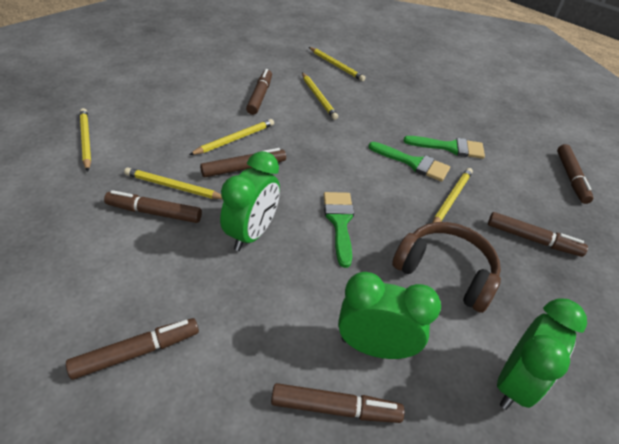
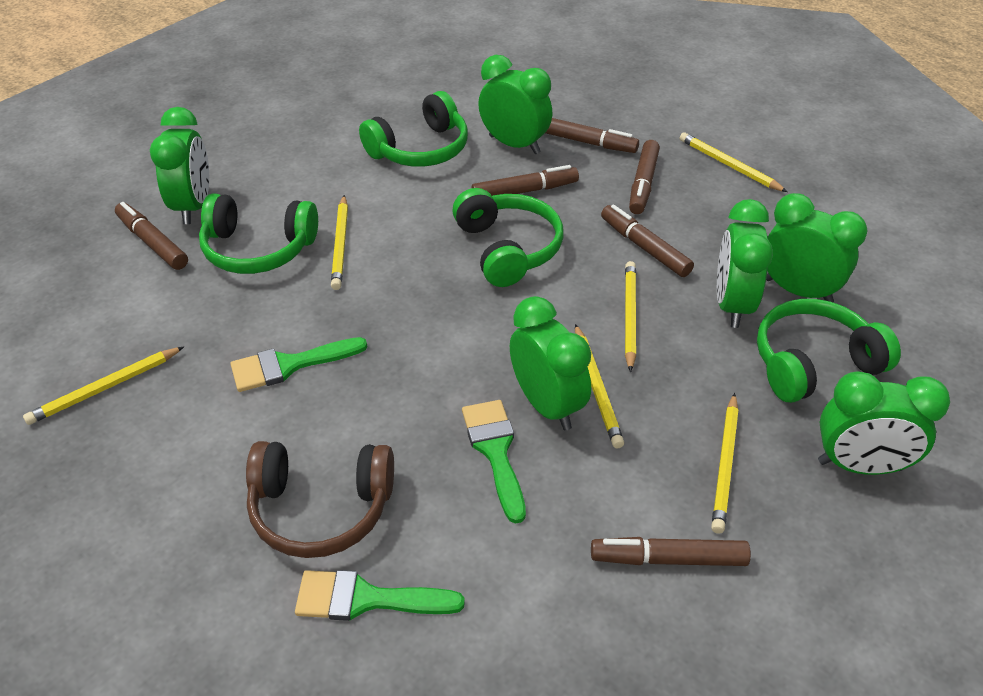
brown marker: [66,318,199,380] [104,190,202,223] [200,148,286,177] [246,69,272,115] [271,383,404,423] [488,212,588,257] [557,144,593,204] = 7 -> [115,202,188,270] [471,165,579,196] [546,118,639,153] [591,537,751,566] [601,205,694,277] [629,140,660,214] = 6
green clock: [220,151,280,251] [338,272,441,359] [497,298,587,410] = 3 -> [150,107,209,224] [478,55,552,154] [510,296,591,430] [717,199,773,328] [766,193,867,302] [818,371,950,475] = 6
green headphones: none = 0 -> [199,194,318,274] [359,91,468,167] [452,188,563,287] [757,299,901,403] = 4

